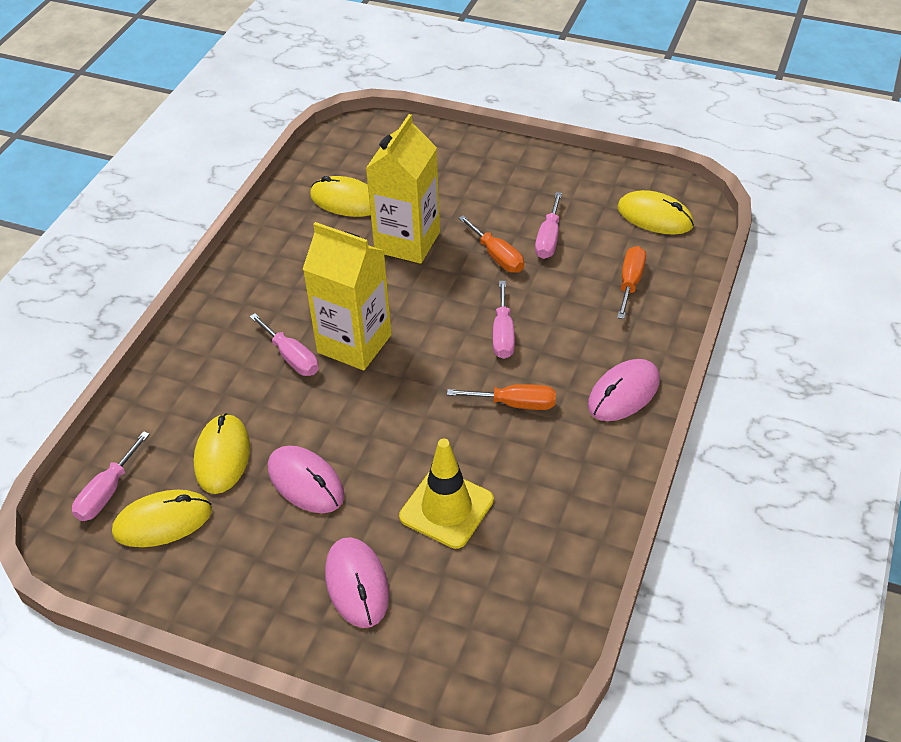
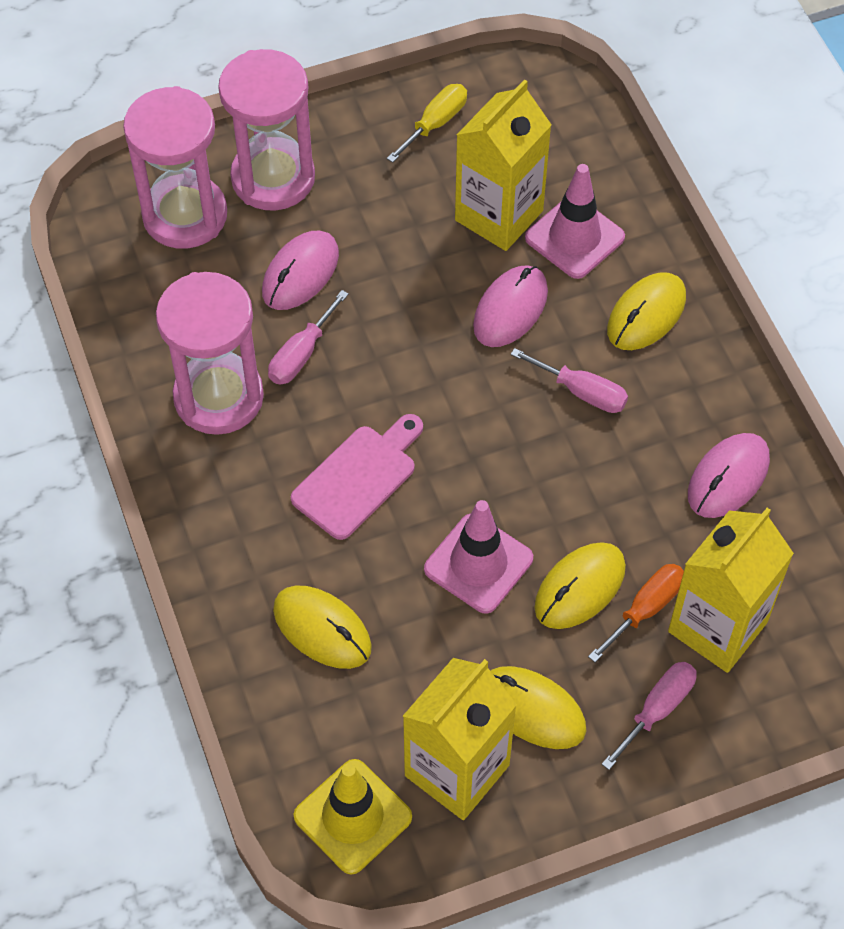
orange screwdriver: [447,384,556,410] [459,215,524,273] [617,246,646,319] = 3 -> [588,564,684,662] = 1
pink cutting board: none = 0 -> [291,414,423,540] = 1
pink hourglass: none = 0 -> [123,86,227,249] [156,272,264,435] [218,49,315,211] = 3
pink screwdriver: [72,431,150,521] [249,313,319,376] [493,281,515,359] [535,192,562,259] = 4 -> [268,290,349,385] [511,348,628,413] [602,662,697,770] = 3
pink traffic cone: none = 0 -> [424,500,533,614] [525,164,625,279] = 2
yellow carton: [303,222,392,370] [366,114,440,264] = 2 -> [403,658,517,820] [455,79,552,251] [668,508,794,673] = 3
yellow screwdriver: none = 0 -> [387,84,467,163] = 1

